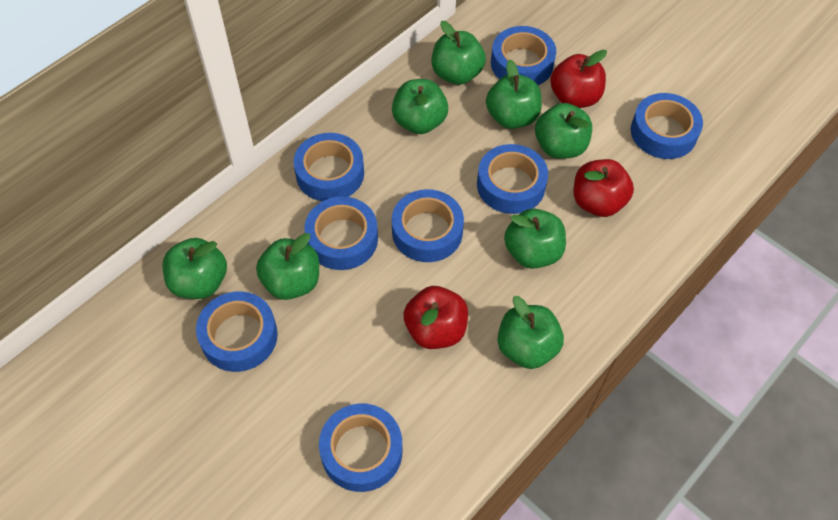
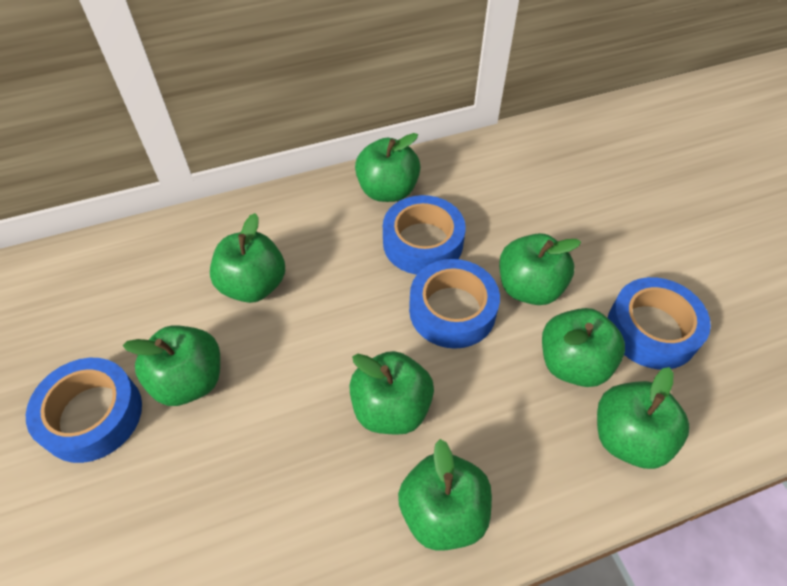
blue tape: [196,291,278,372] [294,133,364,201] [304,197,378,270] [319,404,402,492] [392,189,464,262] [477,144,548,214] [491,26,556,85] [631,93,703,159] = 8 -> [26,358,142,463] [383,195,466,275] [409,259,500,349] [608,277,711,370] = 4
red apple: [404,286,468,349] [550,50,607,108] [573,159,634,217] = 3 -> none = 0

